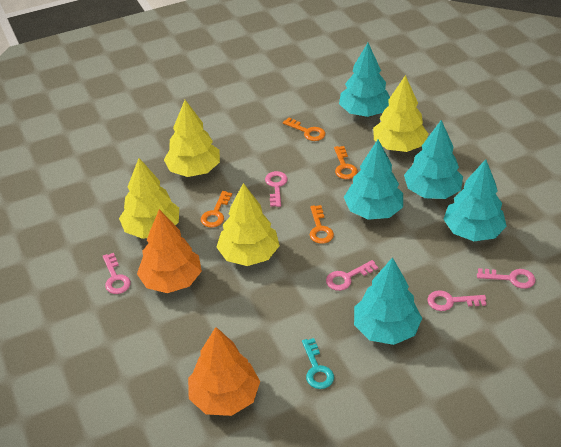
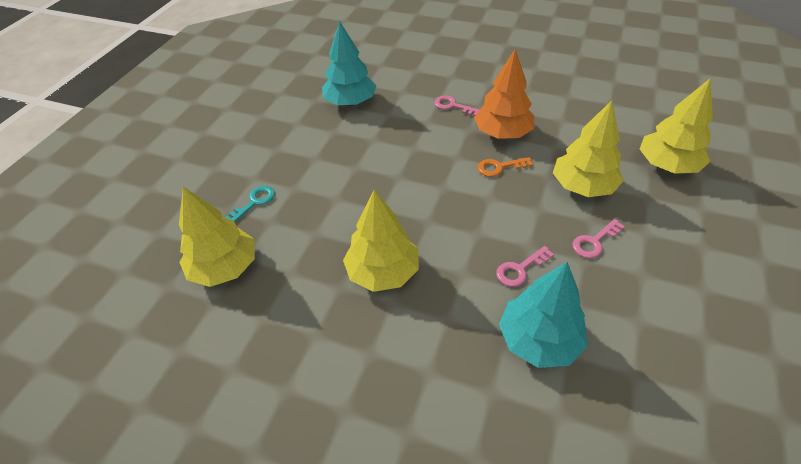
orange key: [201,191,232,228] [283,118,325,141] [310,205,334,244] [334,146,358,179] = 4 -> [478,157,533,177] = 1
orange tree: [137,209,202,293] [188,327,260,416] = 2 -> [474,49,534,139] = 1
pink key: [103,253,131,294] [265,171,288,207] [326,260,378,291] [427,290,486,311] [477,268,536,289] = 5 -> [434,96,480,116] [496,246,554,287] [573,219,625,258] = 3
turquoise tree: [339,43,390,117] [344,140,403,220] [354,257,422,345] [404,120,463,199] [443,159,507,241] = 5 -> [322,21,377,106] [499,262,588,368] = 2

